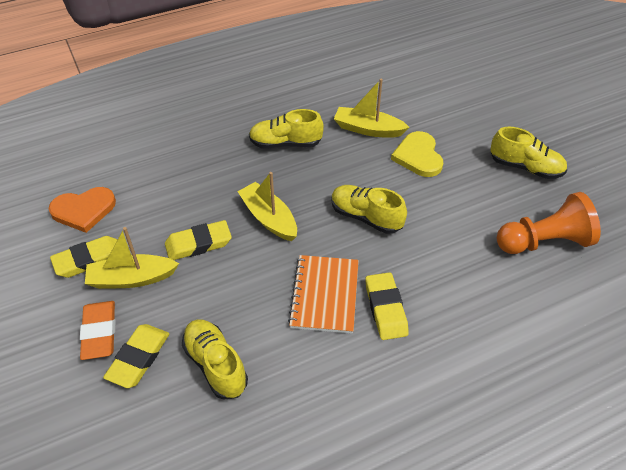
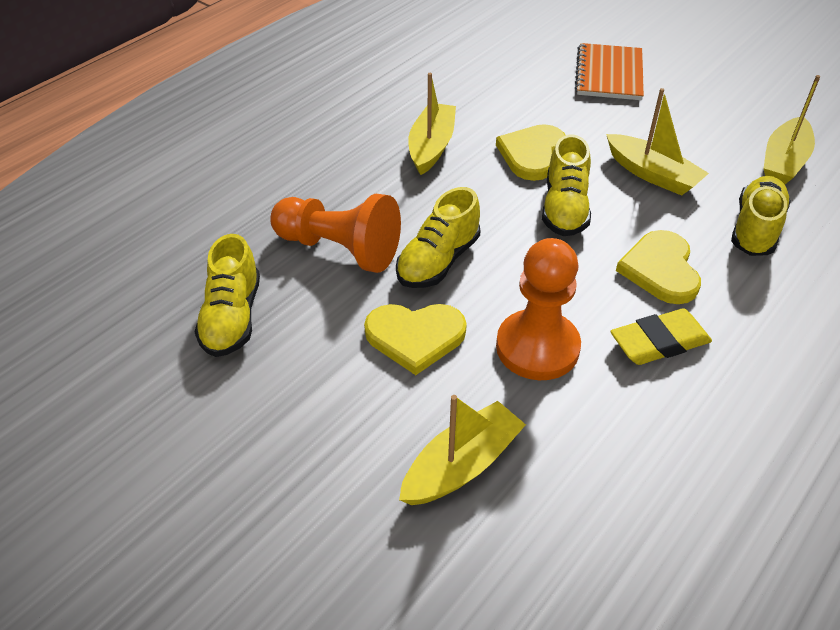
orange eraser: [80,301,115,360] = 1 -> none = 0
orange heart: [49,187,116,233] = 1 -> none = 0
orange pawn: [497,192,601,254] = 1 -> [270,194,401,273] [496,238,581,380] = 2
yellow boat: [85,227,179,289] [237,172,297,241] [334,79,409,138] = 3 -> [399,395,526,505] [408,73,456,175] [606,88,709,195] [764,75,820,185] = 4
yellow eraser: [50,236,117,278] [103,324,169,388] [165,220,232,260] [365,272,409,340] = 4 -> [610,308,712,365] = 1
yellow heart: [391,131,443,177] = 1 -> [364,304,467,375] [496,124,565,181] [616,230,701,304] = 3

